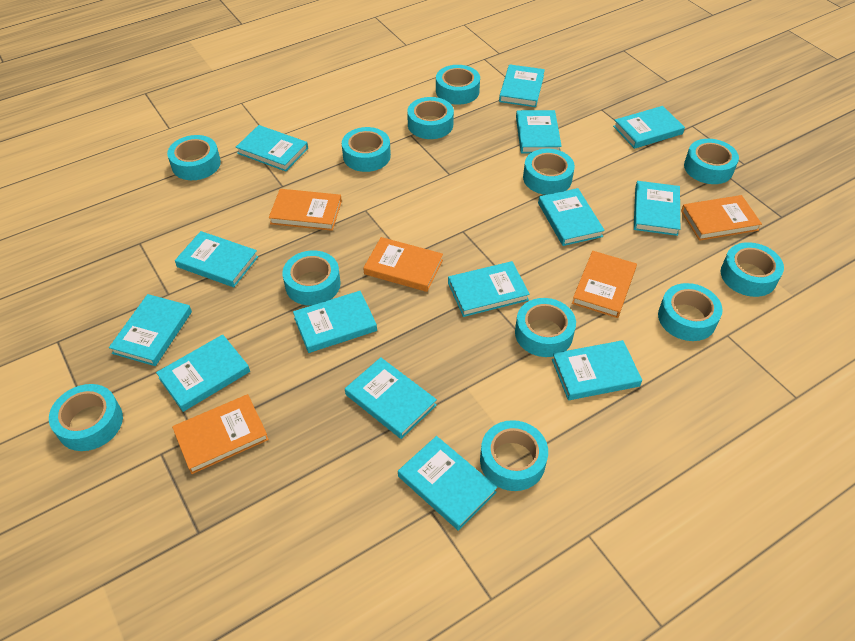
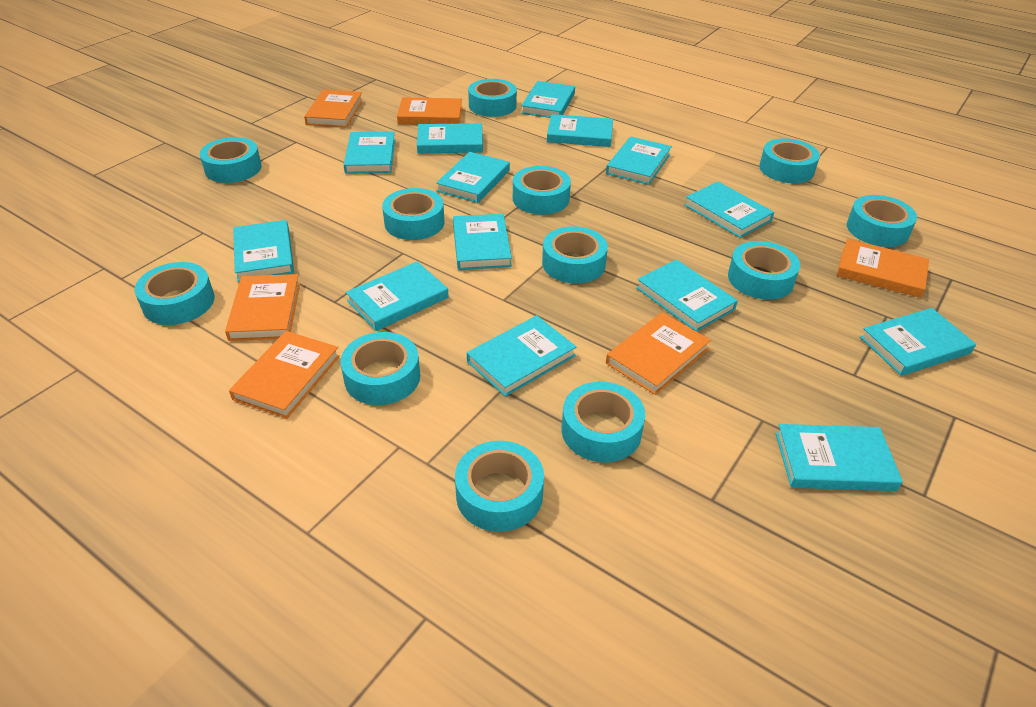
orange book: [172,394,269,474] [269,189,342,231] [363,237,443,292] [572,251,637,318] [681,195,762,241] = 5 -> [225,274,300,341] [229,331,340,419] [304,89,363,128] [397,97,462,125] [606,312,711,395] [837,239,929,298] = 6

